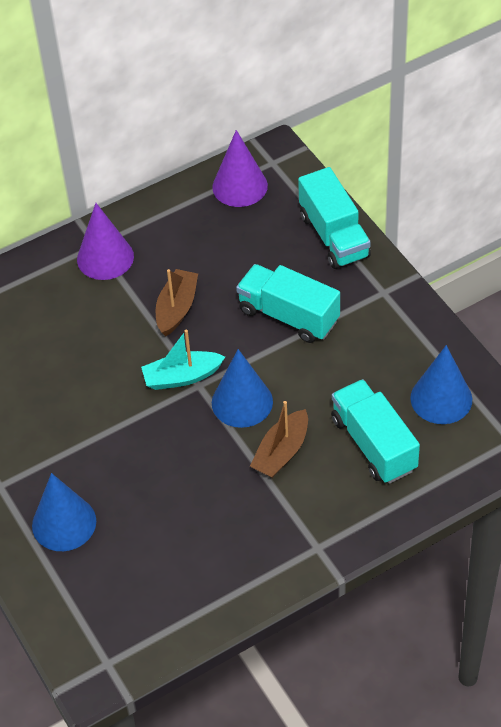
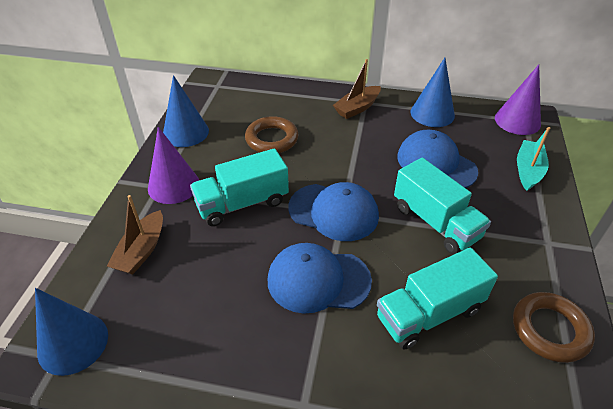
blue cap: none = 0 -> [268,243,372,313] [289,182,379,241] [397,129,478,188] = 3
brown ring: none = 0 -> [245,116,298,153] [513,292,595,363] = 2

